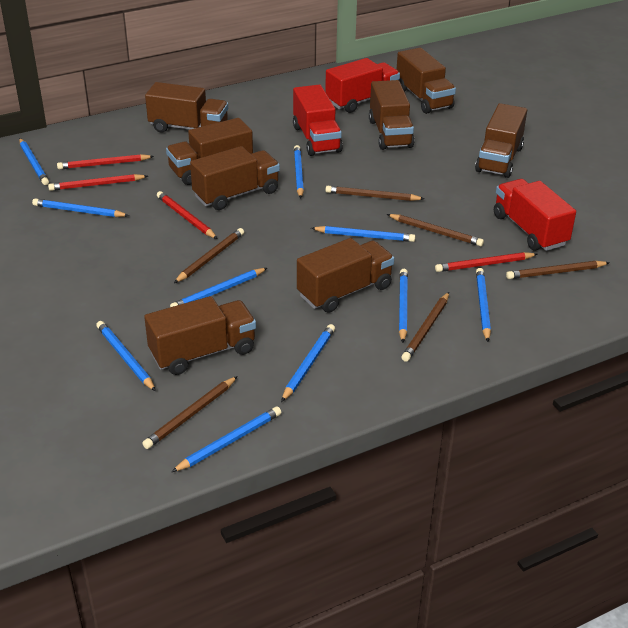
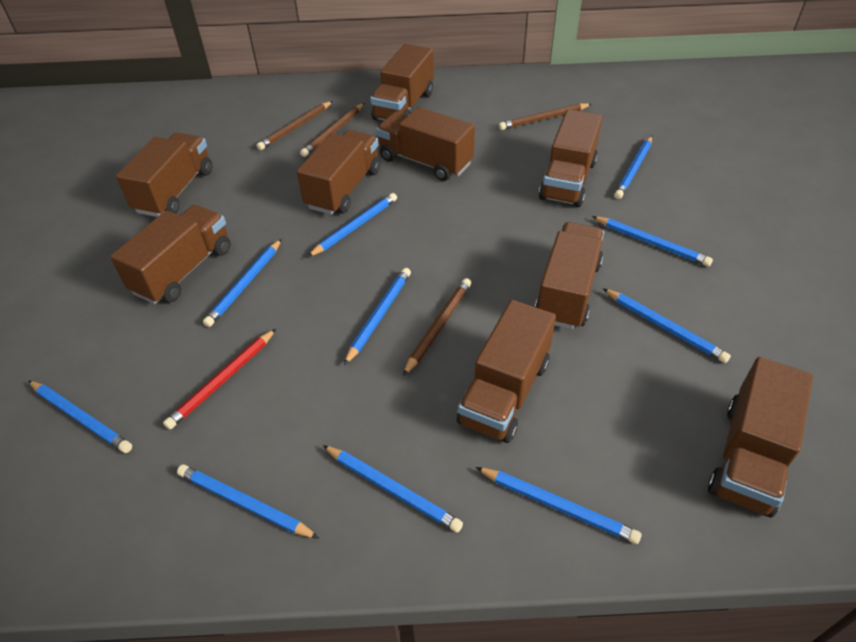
brown pencil: [142,376,238,449] [174,228,244,283] [325,186,425,201] [387,214,484,246] [401,292,449,362] [506,261,610,279] = 6 -> [257,101,332,150] [300,103,364,157] [403,278,471,376] [499,103,591,130] = 4
brown truck: [144,296,256,375] [145,82,228,133] [166,118,253,185] [190,146,280,210] [297,238,394,313] [369,80,415,150] [396,48,456,114] [475,103,527,178] = 8 -> [110,205,231,304] [116,133,212,217] [297,130,381,215] [370,44,434,121] [376,107,475,181] [457,300,556,443] [535,222,604,330] [539,109,603,207] [708,357,813,518] = 9
red pencil: [48,174,148,191] [57,154,154,170] [157,191,218,239] [435,252,537,272] = 4 -> [163,329,276,430] = 1
red truck: [293,85,343,156] [325,58,400,113] [494,179,576,251] = 3 -> none = 0

